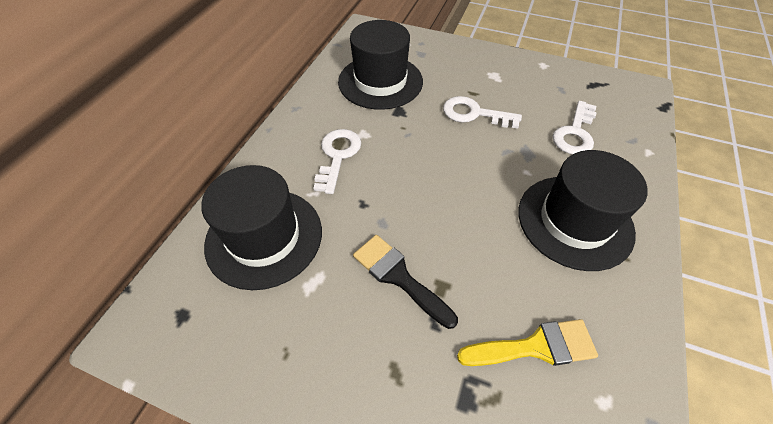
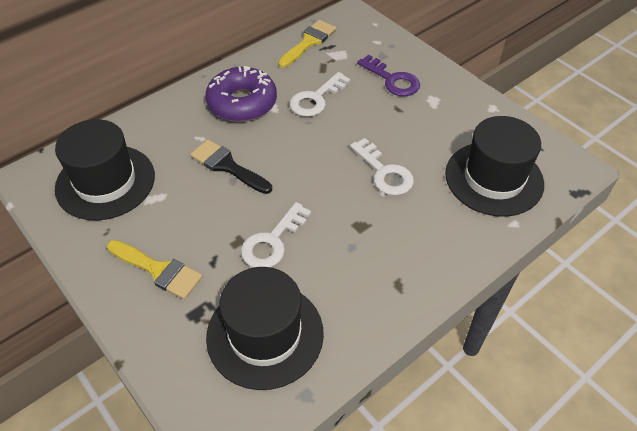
purple donut: none = 0 -> [205,66,277,122] = 1
purple key: none = 0 -> [357,55,420,96] = 1
yellow brush: [457,319,598,366] = 1 -> [107,240,203,299] [278,20,337,68] = 2

